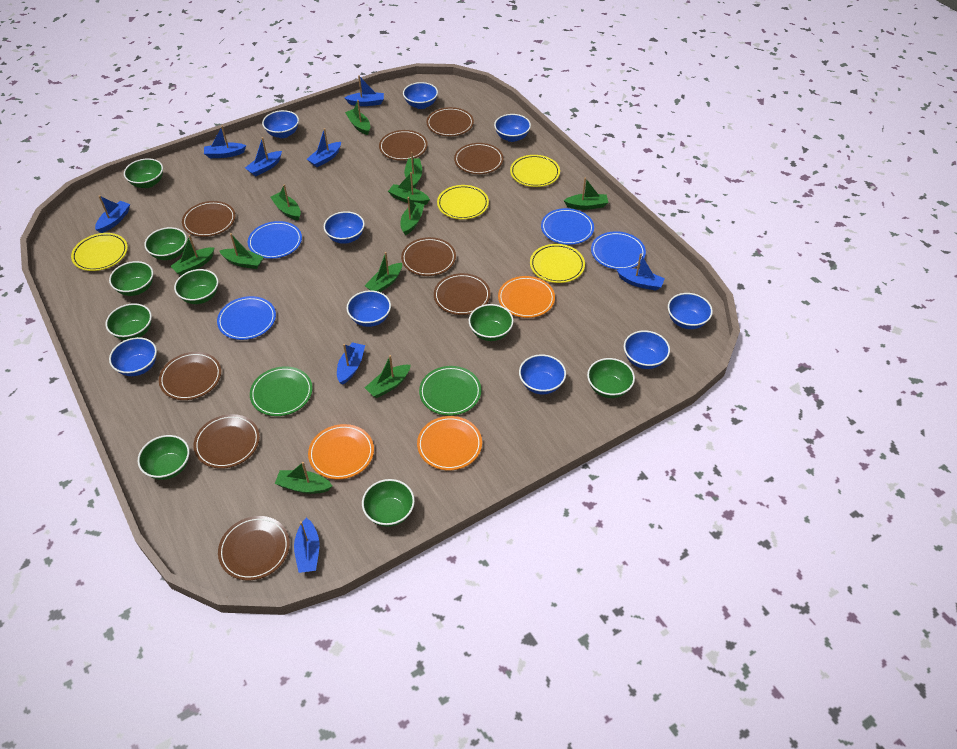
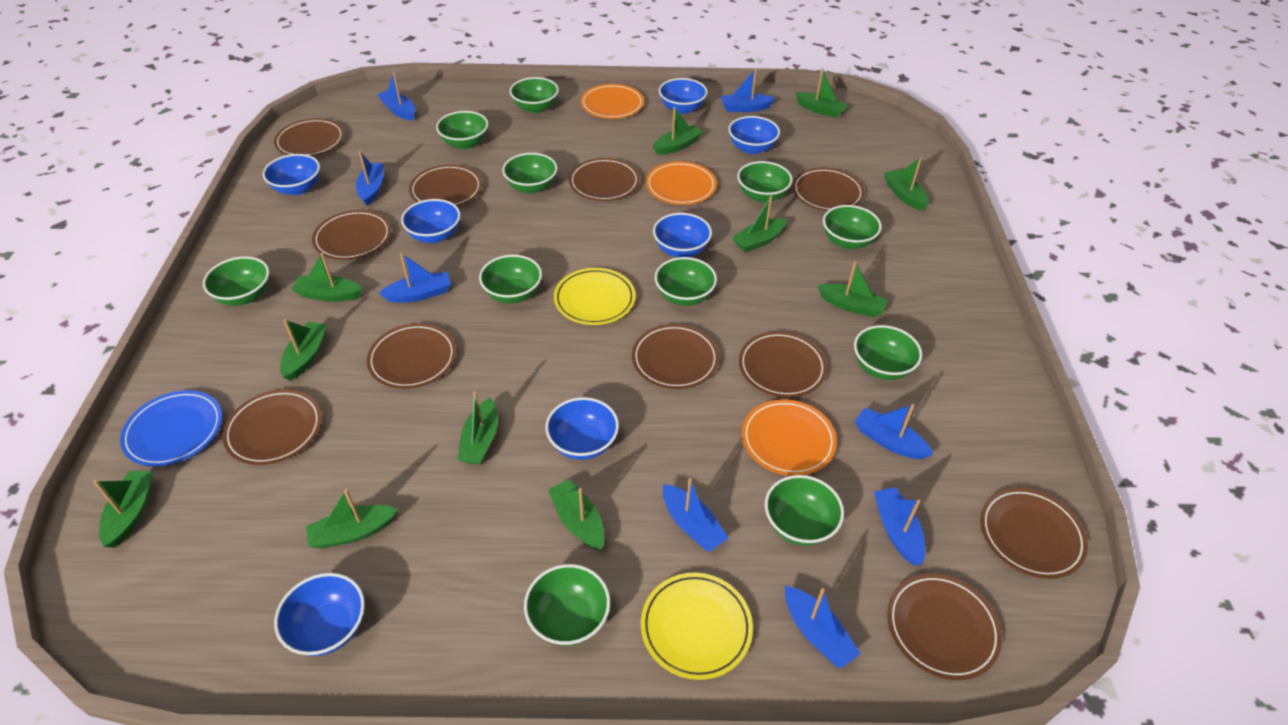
blue bowl: [109,337,157,376] [262,110,299,138] [324,211,365,244] [347,290,391,327] [403,82,438,109] [494,114,531,142] [519,354,566,394] [624,330,670,369] [668,293,713,329] = 9 -> [263,154,320,195] [274,573,365,656] [401,199,460,243] [546,397,619,460] [653,213,712,257] [659,78,707,114] [728,116,780,154] = 7
blue plate: [217,296,276,340] [248,221,302,259] [541,208,594,245] [591,231,646,270] = 4 -> [120,390,222,467] = 1
brown plate: [159,352,221,400] [182,201,235,237] [194,414,260,469] [218,516,290,580] [379,130,428,161] [401,237,456,276] [426,107,474,136] [434,273,490,315] [454,143,504,174] = 9 -> [222,389,322,465] [274,118,344,156] [312,210,391,260] [367,323,456,389] [409,165,482,206] [569,158,640,201] [632,324,719,389] [739,331,827,398] [792,168,864,211] [887,574,1002,680] [980,488,1088,579] = 11
green bowl: [106,303,152,340] [109,261,153,296] [124,158,163,188] [138,435,189,480] [144,227,187,260] [174,269,218,304] [362,479,415,527] [469,304,514,341] [587,358,635,398] = 9 -> [203,256,269,306] [436,111,488,149] [479,255,542,303] [502,153,557,194] [510,77,559,113] [524,564,610,646] [655,257,717,306] [737,161,792,202] [765,475,844,546] [823,205,882,249] [854,325,922,380] = 11
green plate: [250,366,313,416] [419,366,481,416] = 2 -> none = 0
yellow plate: [71,233,128,271] [437,185,489,220] [510,155,560,187] [530,244,585,283] = 4 -> [554,268,636,325] [641,573,753,680] = 2

